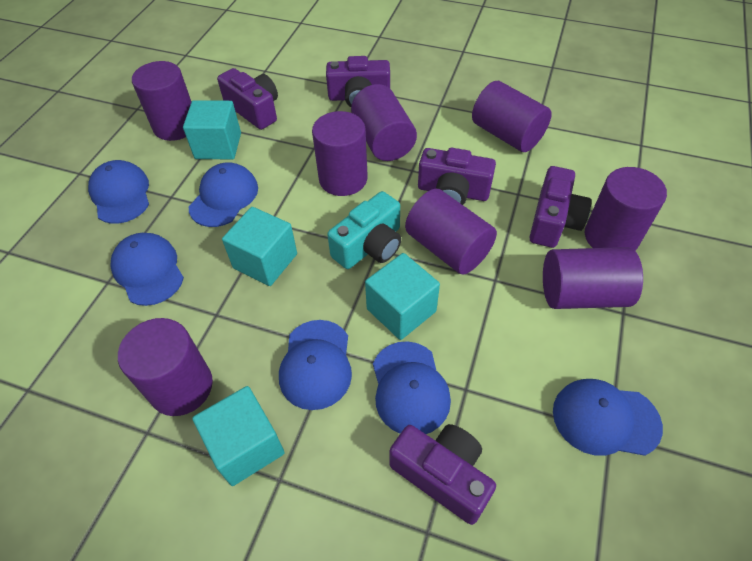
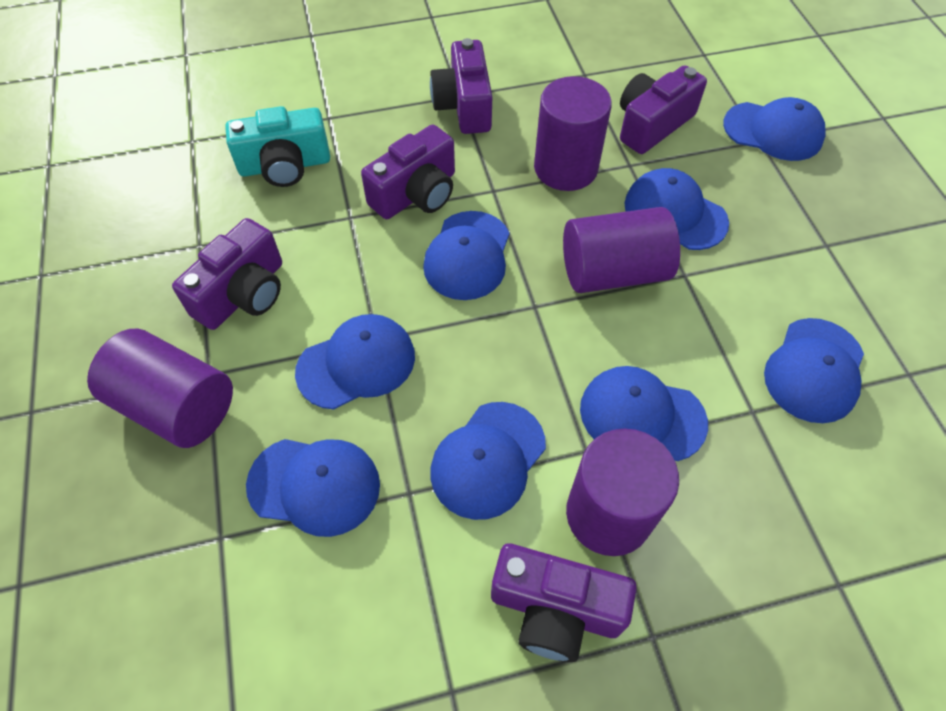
blue cap: [88,160,149,224] [110,233,184,306] [189,162,258,227] [279,320,352,410] [373,341,451,434] [553,379,663,456] = 6 -> [246,439,380,537] [295,314,415,409] [423,211,509,300] [430,402,546,520] [580,366,708,461] [625,168,729,250] [723,97,826,161] [764,318,864,423] = 8
purple cylinder: [118,318,213,416] [132,61,191,141] [312,111,368,196] [351,84,417,161] [405,189,497,275] [472,81,552,152] [543,247,643,309] [585,167,667,251] = 8 -> [87,329,233,448] [534,76,612,191] [563,207,680,293] [566,429,679,556] = 4
turquoise cube: [183,100,241,160] [192,386,285,486] [222,207,297,286] [365,253,440,340] = 4 -> none = 0

